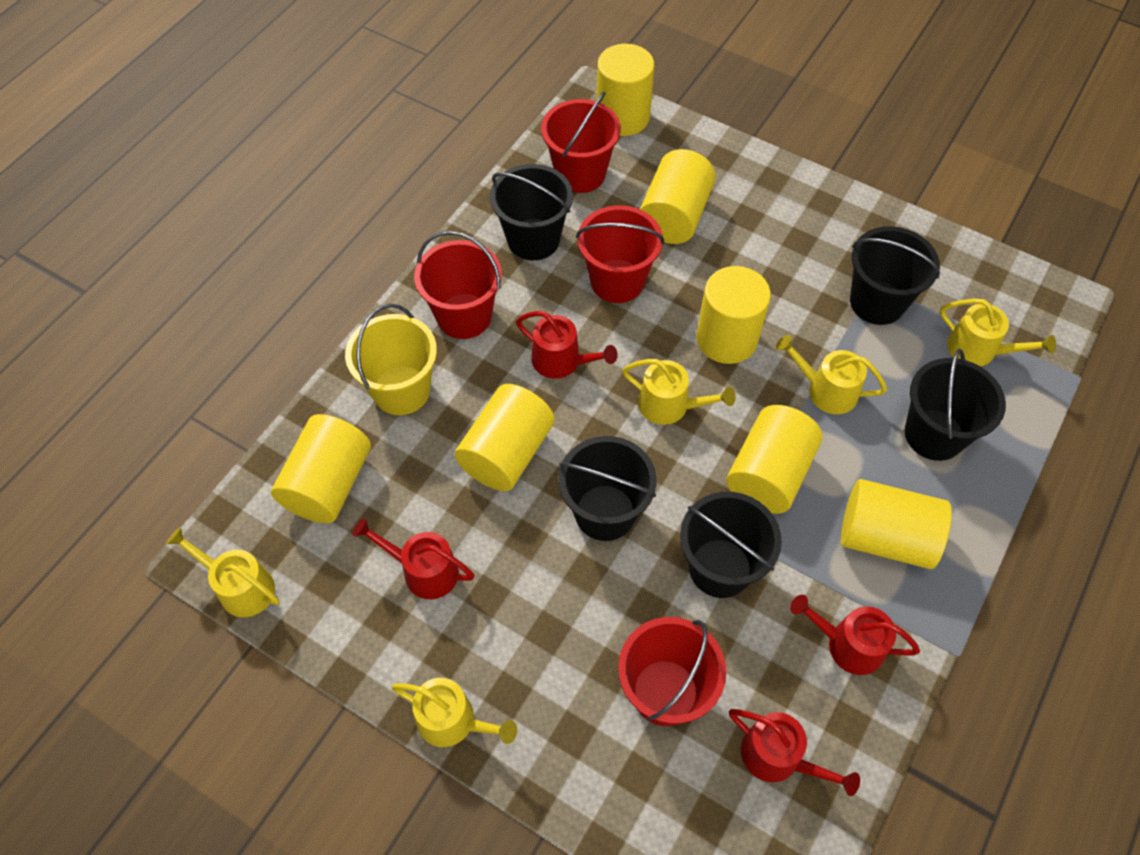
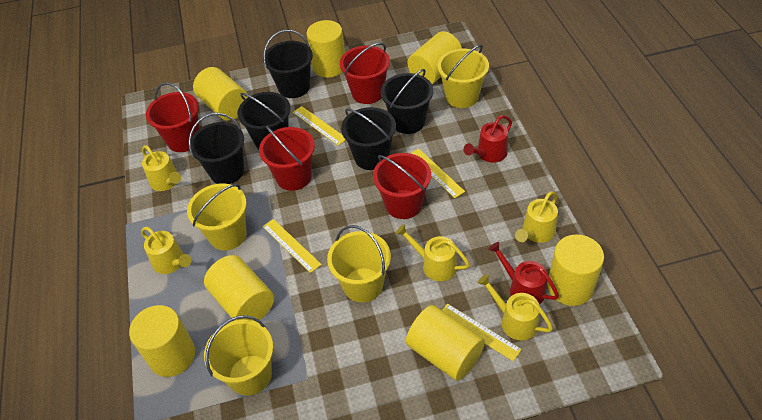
red watering can: [353,518,475,599] [516,311,618,379] [729,709,860,796] [790,595,920,675] = 4 -> [463,115,512,163] [488,242,559,304] = 2
yellow bucket: [345,304,437,415] = 1 -> [187,184,247,250] [204,315,273,396] [327,225,391,302] [437,45,489,108] = 4
yellow ruler: none = 0 -> [262,219,322,273] [293,106,346,146] [410,148,465,198] [442,304,522,361] = 4

